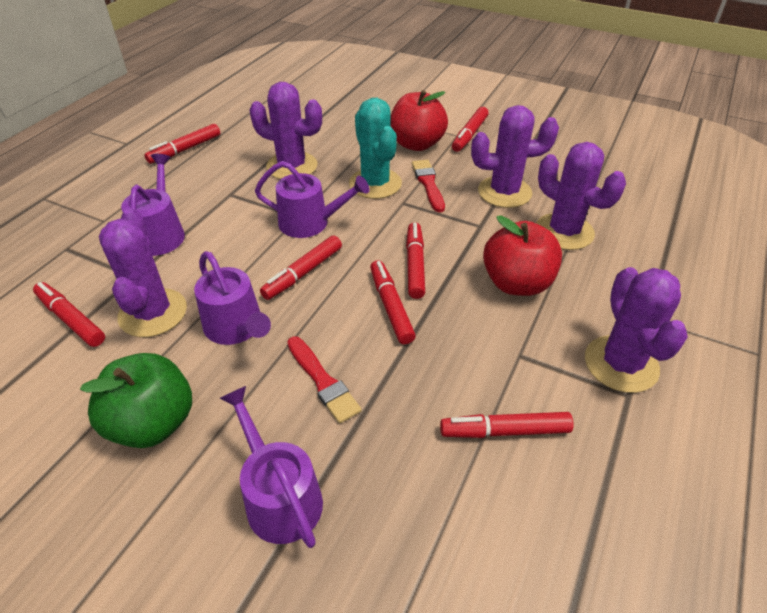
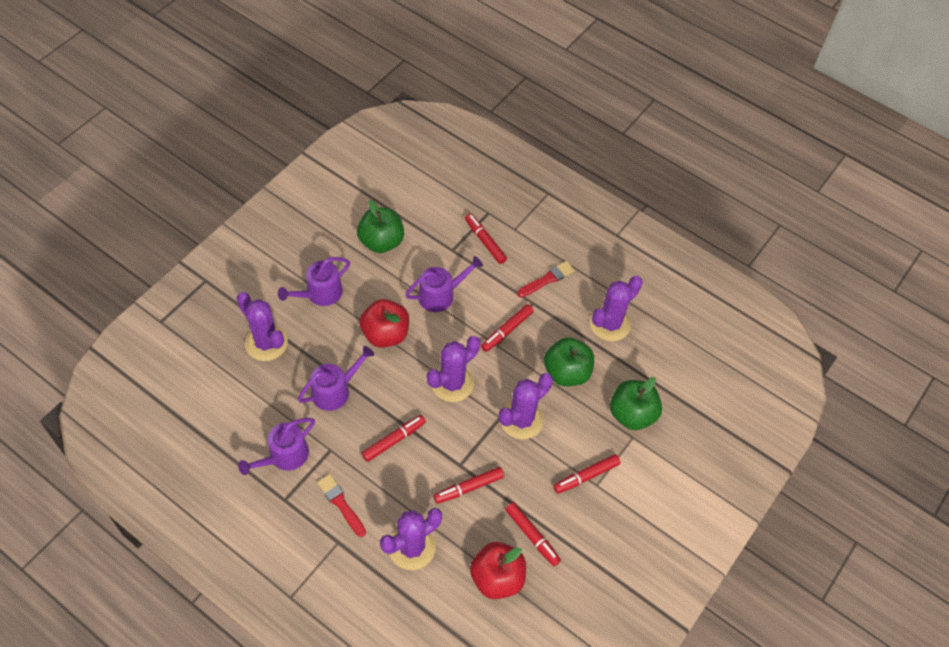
green apple: [80,353,192,448] = 1 -> [357,200,404,253] [544,337,594,386] [610,377,662,430] = 3
red marker: [33,282,105,347] [144,124,220,164] [260,235,342,300] [370,260,416,344] [406,222,425,299] [440,412,574,438] [452,107,489,152] = 7 -> [362,415,426,462] [434,467,504,504] [465,213,507,264] [481,304,533,352] [505,502,561,566] [553,454,621,494] = 6
turquoise cactus: [349,98,402,199] = 1 -> none = 0

